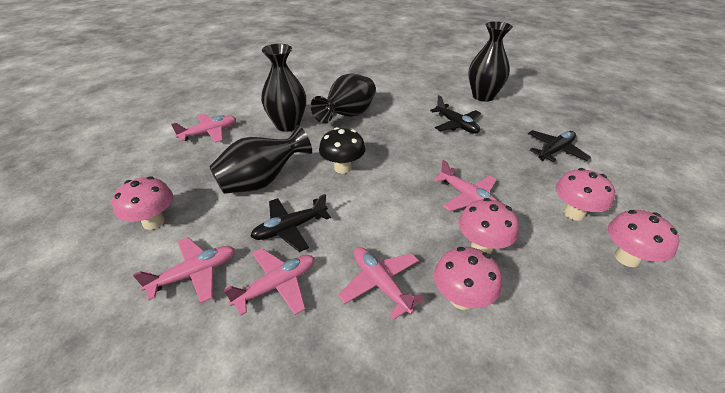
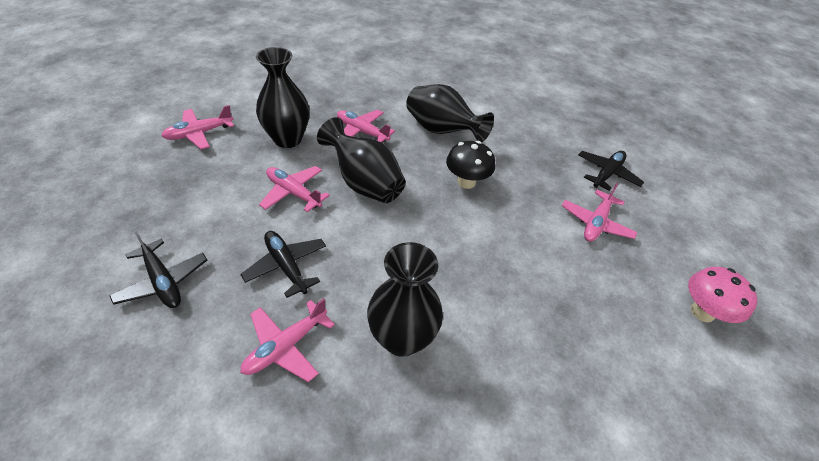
pink mushroom: [112,176,173,230] [434,247,502,310] [458,198,519,254] [555,168,615,221] [608,210,680,267] = 5 -> [688,267,757,323] = 1

